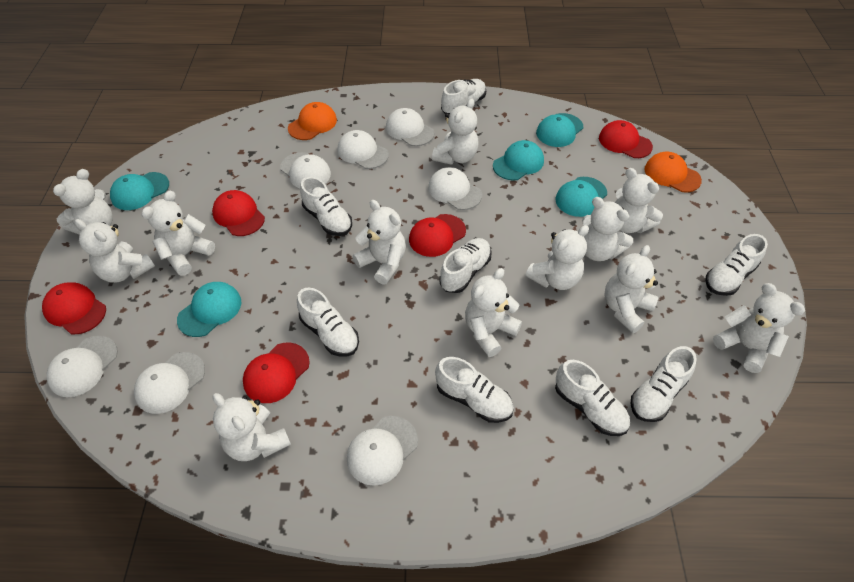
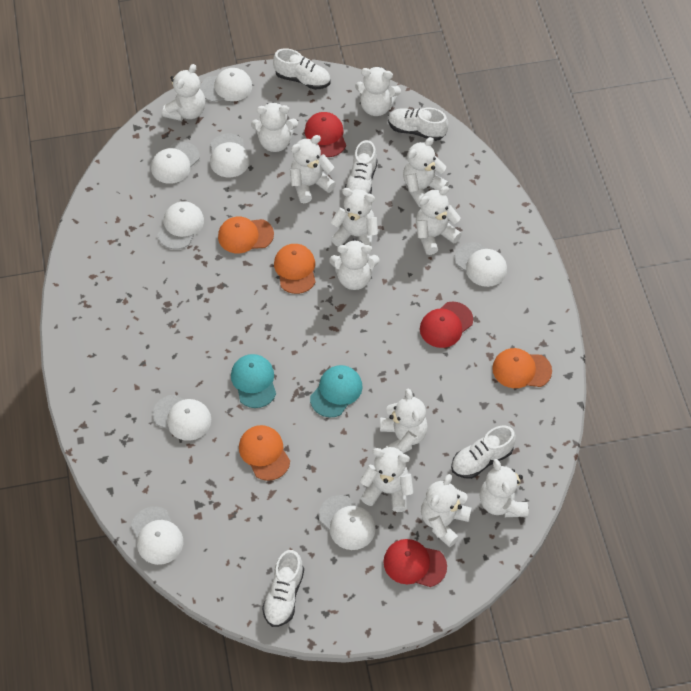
orange cap: [288,102,337,140] [644,152,702,192] = 2 -> [218,217,274,253] [239,425,290,481] [274,244,316,294] [492,348,552,388] = 4
red cap: [42,282,106,334] [212,190,265,236] [243,343,310,403] [409,214,466,257] [599,120,653,158] = 5 -> [305,112,346,157] [383,539,447,587] [420,302,473,348] = 3
turquoise cap: [110,172,169,210] [177,282,241,337] [493,140,544,181] [536,113,583,147] [556,177,607,217] = 5 -> [231,354,276,408] [310,365,362,417] = 2
white cap: [47,336,118,397] [134,352,205,414] [280,152,331,188] [337,130,388,169] [347,416,418,486] [386,108,434,146] [428,167,482,210] = 7 -> [131,507,183,565] [151,142,200,184] [153,395,211,441] [157,201,204,249] [200,68,252,102] [210,133,250,177] [319,495,376,550] [455,242,507,287] = 8
white shoe: [297,288,359,357] [300,177,352,236] [435,357,514,423] [439,238,492,293] [441,79,486,114] [555,360,630,436] [631,346,697,422] [705,234,768,296] = 8 -> [262,550,304,627] [273,49,331,90] [345,140,378,194] [388,108,448,141] [451,426,516,479] = 5

